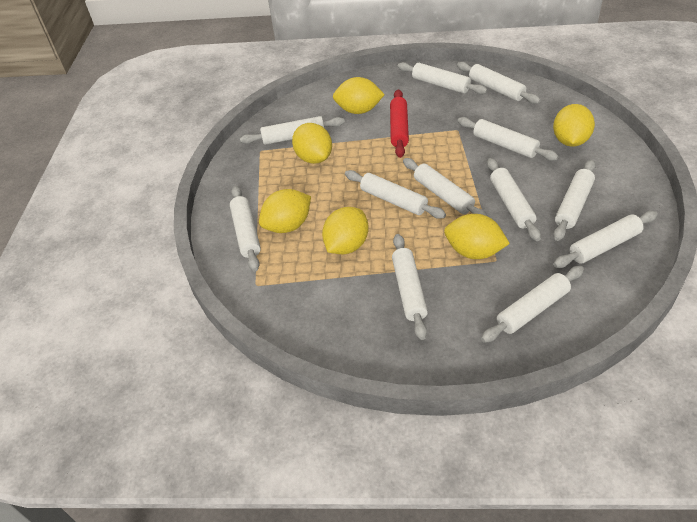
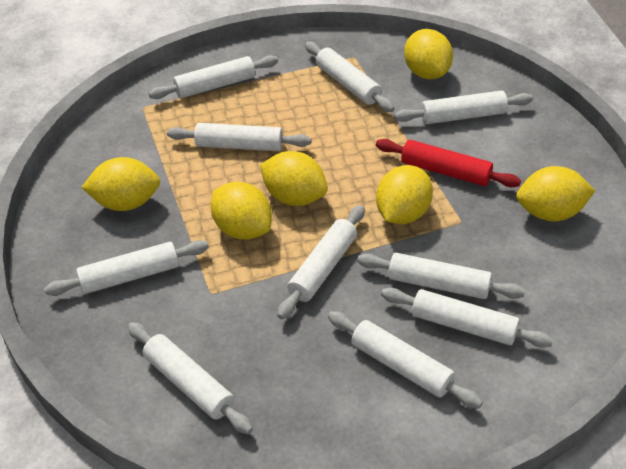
white rolling pin: [230,186,261,272] [240,116,345,145] [345,170,446,219] [392,234,428,340] [398,62,487,94] [403,158,488,217] [457,62,541,104] [457,117,559,161] [481,266,584,343] [487,158,541,241] [553,160,596,241] [553,211,658,268] = 12 -> [44,240,209,296] [128,322,253,434] [149,55,278,99] [167,123,311,151] [277,205,365,319] [305,42,395,112] [328,311,483,409] [357,253,525,299] [381,288,553,348] [395,91,533,124] = 10

